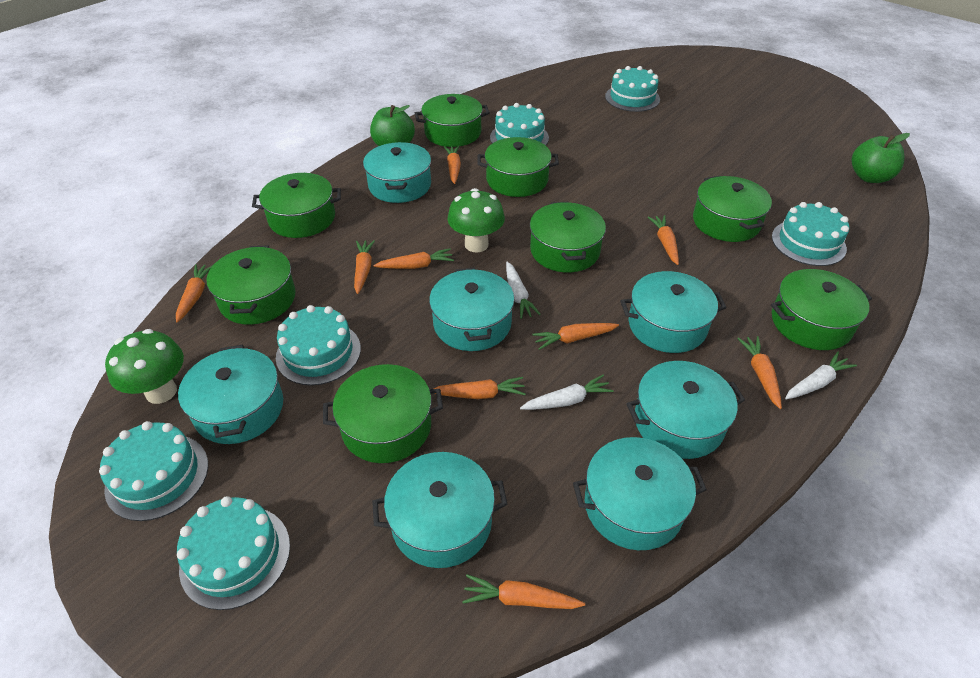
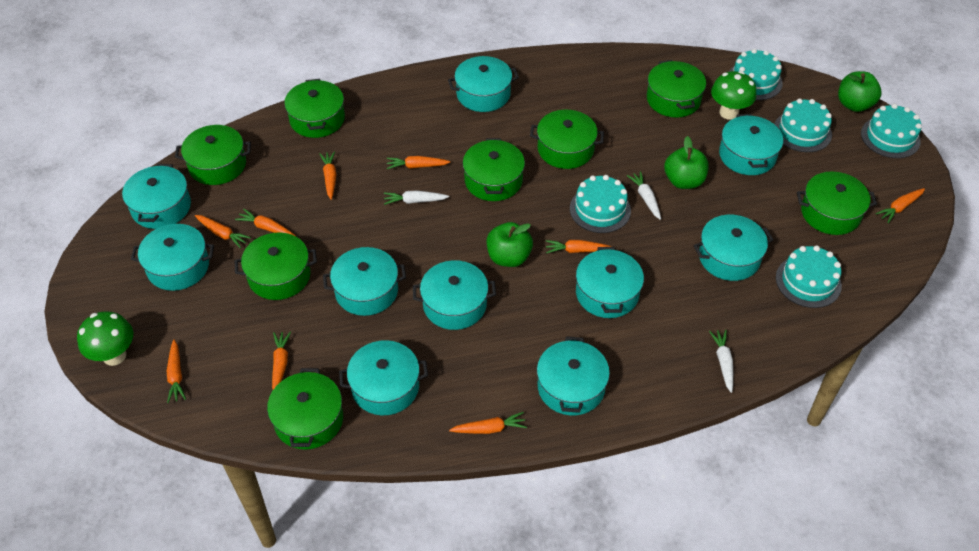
green apple: [370,105,415,146] [852,133,910,183] = 2 -> [487,222,533,267] [664,136,709,189] [838,71,882,112] = 3
turquoise cake: [99,421,208,521] [177,496,290,610] [276,305,361,385] [490,103,549,145] [605,66,660,112] [772,202,849,266] = 6 -> [570,175,631,233] [729,49,783,100] [774,98,832,152] [776,245,842,308] [861,104,922,158] = 5
turquoise pot: [178,345,283,444] [363,142,431,203] [372,452,508,568] [429,267,514,351] [573,437,707,550] [621,271,727,353] [626,361,745,459] = 7 -> [122,164,191,229] [131,224,214,291] [323,247,406,316] [339,340,428,415] [413,260,496,330] [448,56,519,112] [537,336,610,415] [576,247,644,318] [694,215,774,281] [719,114,783,175] = 10

